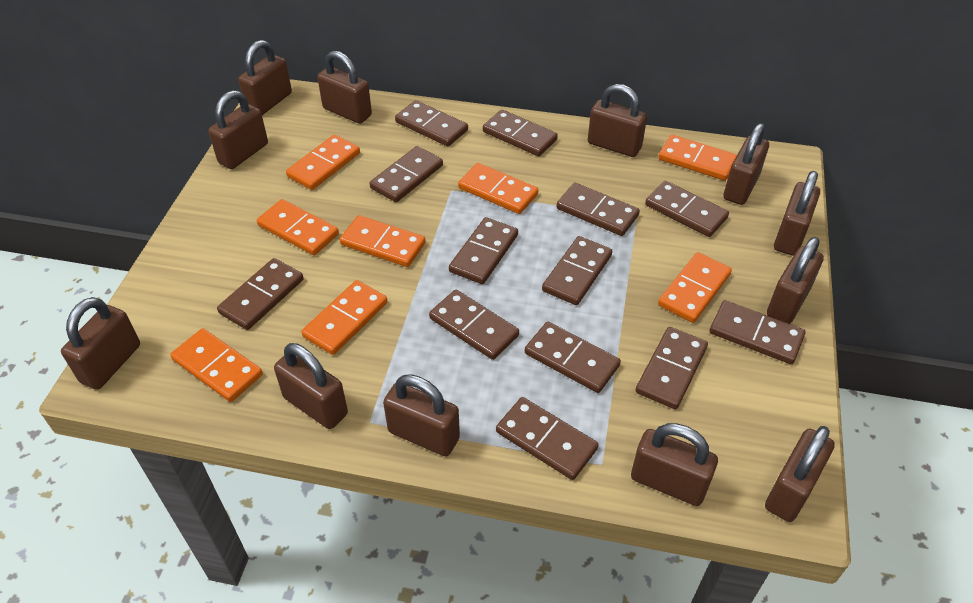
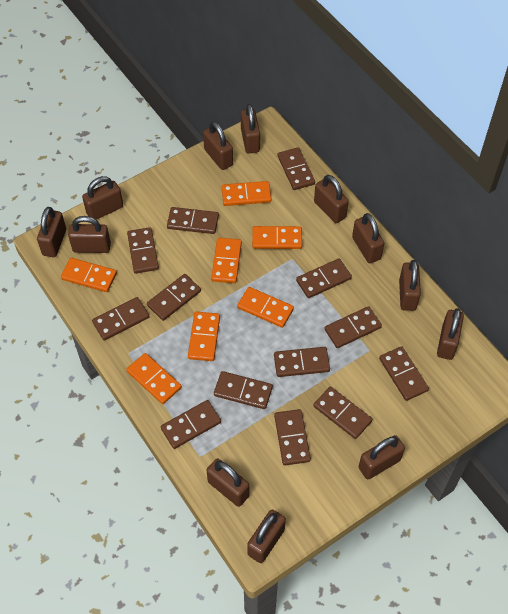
orange domino: [170,328,263,402] [257,199,339,255] [286,135,360,190] [301,280,387,355] [340,215,426,267] [458,163,538,214] [658,135,737,181] [658,252,732,323] = 8 -> [61,258,117,292] [126,353,182,404] [188,312,220,361] [211,238,242,283] [222,181,271,206] [237,287,294,328] [252,226,302,249] = 7

